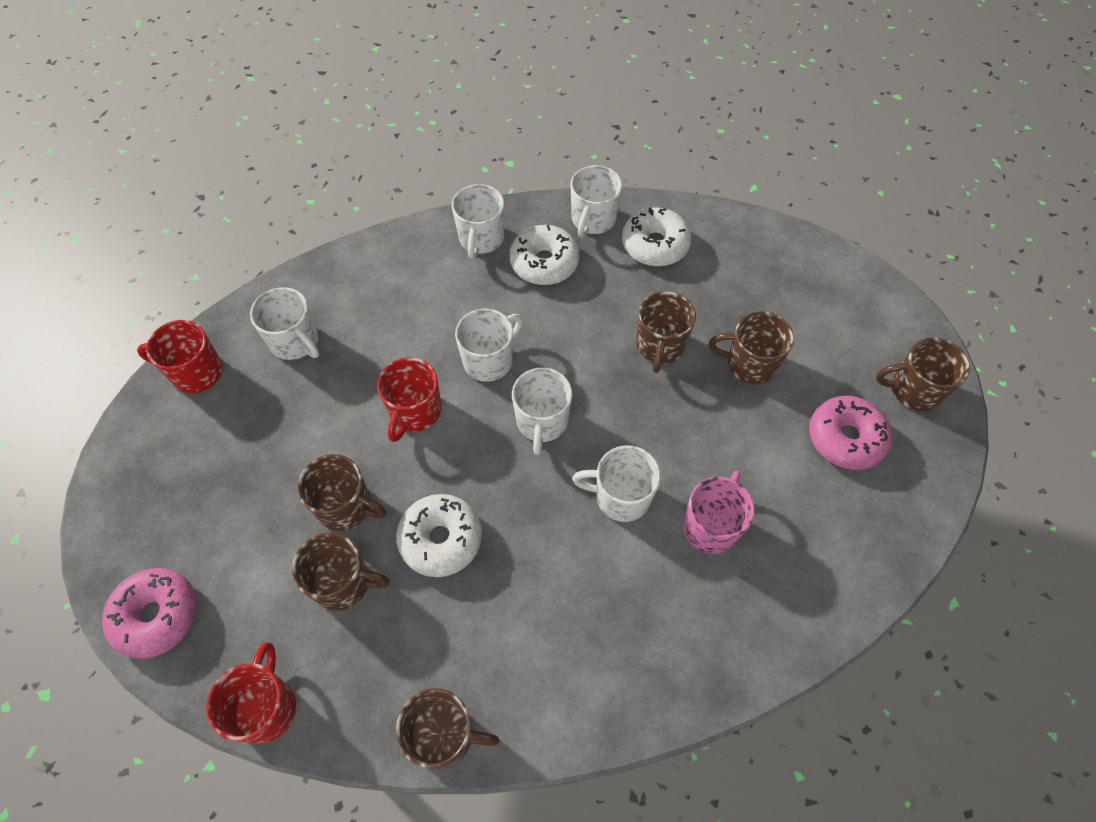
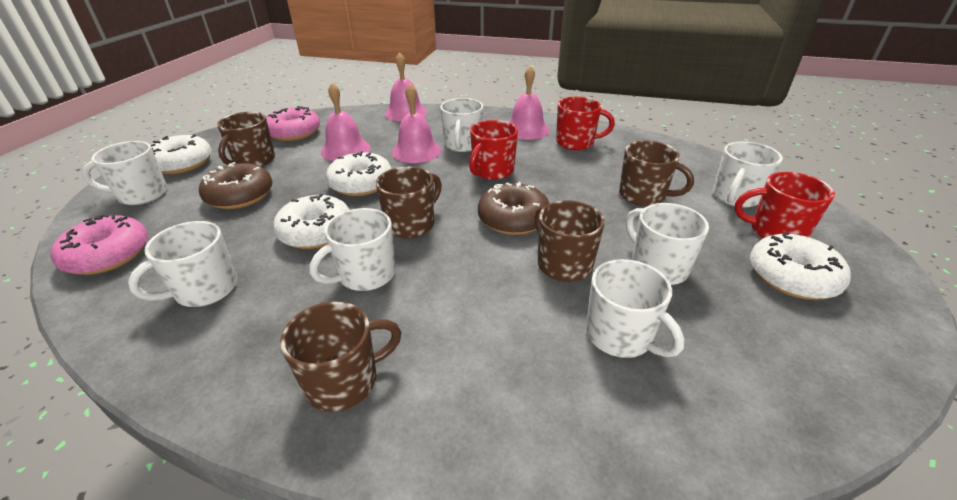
brown donut: none = 0 -> [199,162,272,209] [478,182,550,235] = 2
brown mug: [292,533,390,611] [297,454,386,531] [396,688,500,769] [636,291,696,373] [709,311,794,384] [876,337,970,411] = 6 -> [217,112,275,167] [280,301,401,412] [376,166,442,238] [535,200,605,282] [619,141,694,206] = 5
pink bell: none = 0 -> [321,83,370,161] [385,52,427,122] [392,84,441,163] [509,65,550,140] = 4
pink mug: [683,470,755,554] = 1 -> none = 0
white donut: [396,494,482,577] [510,225,579,285] [622,207,691,267] = 3 -> [151,135,212,174] [273,194,350,249] [326,151,392,196] [750,232,851,300] = 4
white mug: [250,287,319,360] [452,184,504,259] [455,309,523,382] [512,368,572,455] [571,165,622,238] [572,445,661,522] = 6 -> [82,141,167,205] [128,221,237,307] [309,208,395,291] [440,98,483,152] [586,259,684,358] [626,203,709,285] [713,141,783,208] = 7

